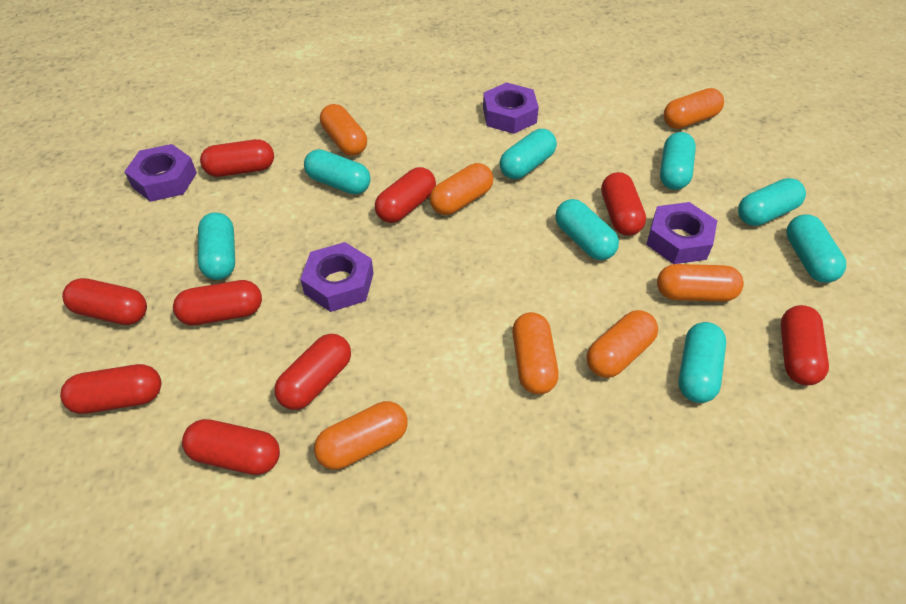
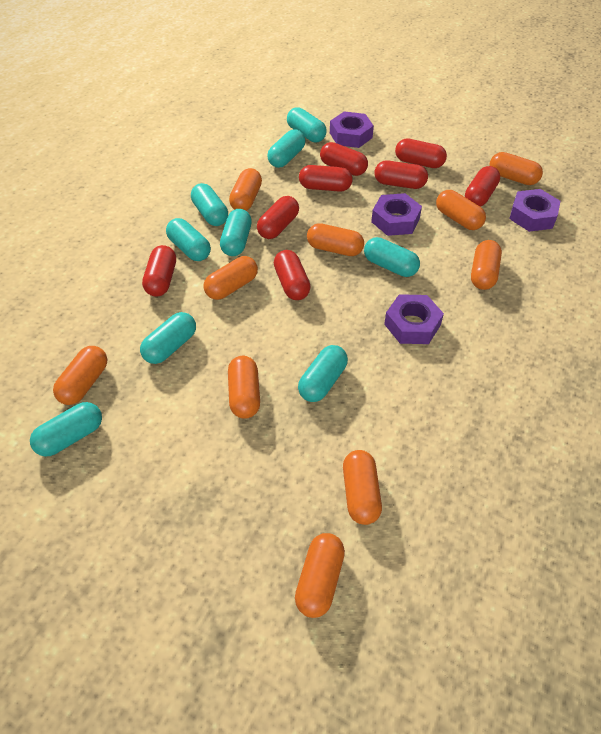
orange capsule: [314,401,408,470] [320,104,367,156] [430,163,493,215] [512,312,559,394] [587,310,658,378] [657,264,744,302] [664,88,724,129] = 7 -> [53,346,107,405] [203,256,258,300] [228,356,260,419] [229,168,262,211] [295,533,345,618] [307,223,364,256] [343,450,382,525] [436,190,486,230] [471,240,502,290] [490,152,543,185] = 10
red capsule: [60,364,161,414] [62,278,147,325] [173,280,262,325] [182,419,280,475] [200,139,274,177] [274,334,351,410] [375,167,436,223] [601,172,646,235] [781,305,829,386] = 9 -> [142,245,176,297] [257,196,299,239] [274,250,311,300] [299,165,353,192] [320,142,368,176] [374,160,428,189] [395,138,447,168] [465,166,500,207] = 8
turquoise capsule: [198,212,235,280] [304,149,371,195] [500,129,557,179] [555,199,619,260] [660,132,696,190] [679,322,726,403] [738,178,806,226] [786,215,846,283] = 8 -> [30,402,102,457] [140,312,196,364] [166,218,211,261] [191,183,228,226] [220,209,252,256] [267,129,305,168] [287,107,327,142] [298,345,348,402] [364,237,420,277] = 9

